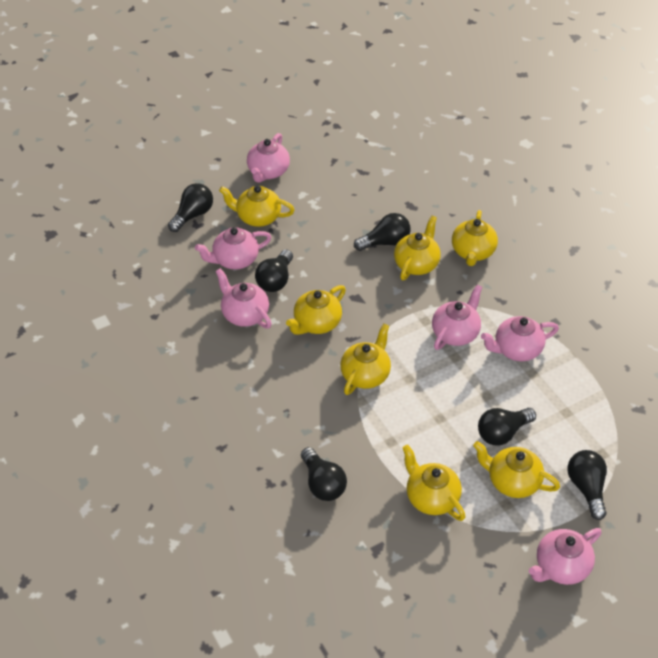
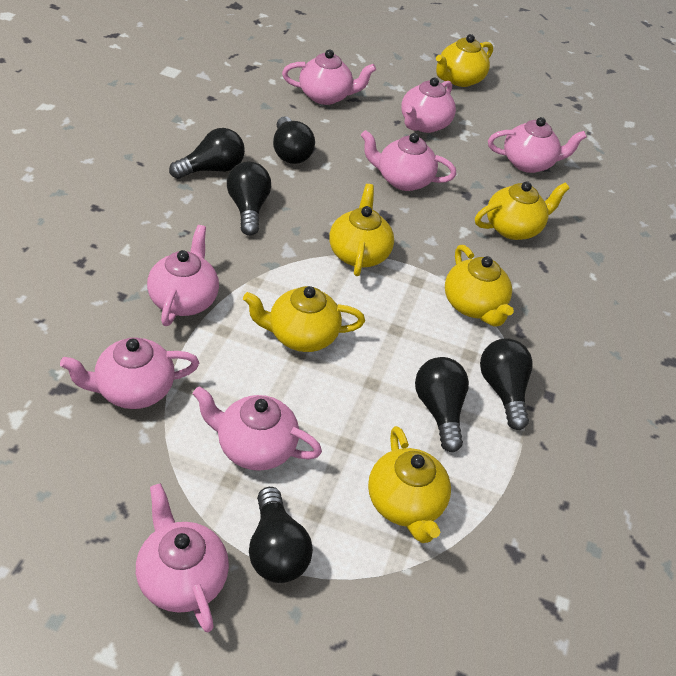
pink teapot: [195,227,271,269] [215,268,272,328] [247,133,290,183] [432,284,482,350] [481,316,559,361] [529,528,602,585] = 6 -> [60,338,199,409] [136,483,229,632] [147,225,219,326] [193,386,322,471] [282,49,376,105] [361,130,456,191] [401,77,456,133] [488,117,587,173] = 8
yellow teapot: [219,185,295,227] [286,285,346,335] [340,323,391,395] [394,216,441,280] [402,445,465,521] [452,210,498,266] [473,441,560,498] = 7 -> [243,286,365,352] [329,184,394,276] [368,426,451,543] [436,34,493,87] [445,245,514,326] [475,181,570,240] = 6

